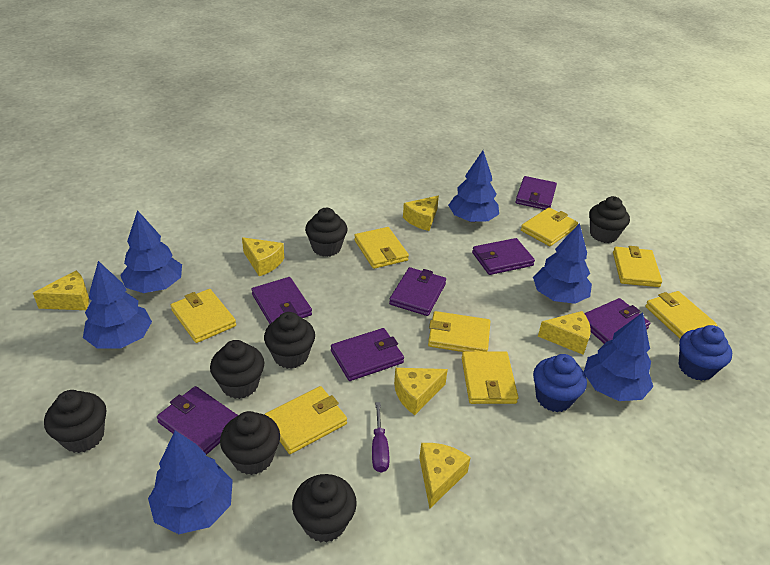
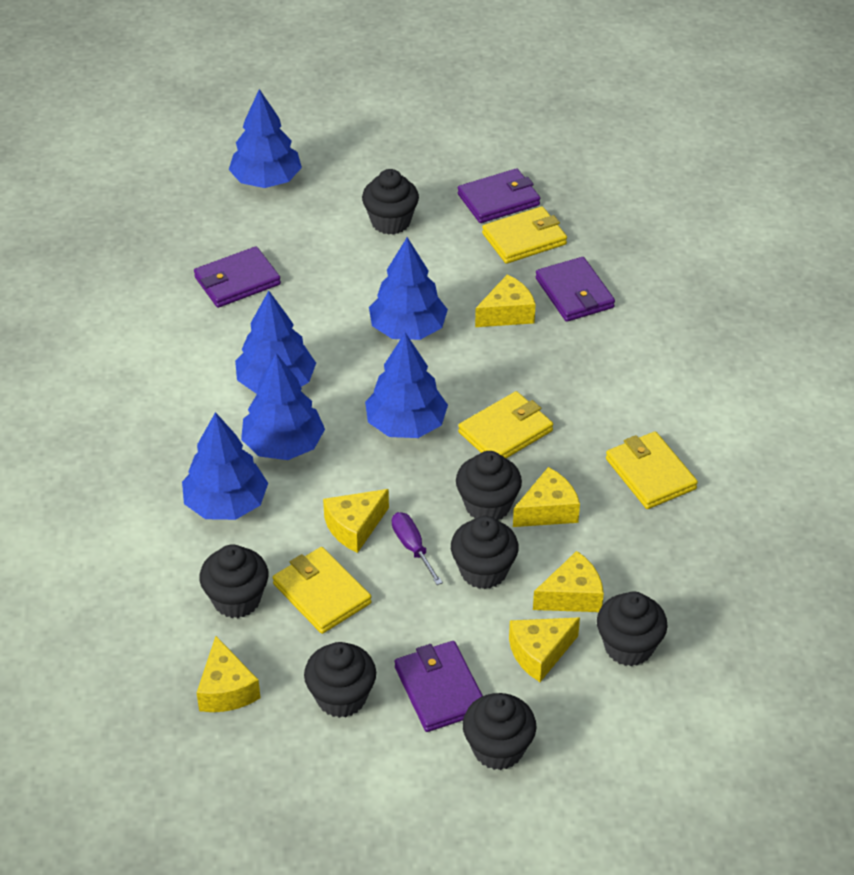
blue cupcake: [533,354,587,412] [679,325,732,381] = 2 -> none = 0
purple wallet: [157,386,238,455] [251,277,312,324] [331,328,404,381] [389,267,446,316] [472,238,535,275] [515,176,557,210] [584,298,650,344] = 7 -> [194,246,281,308] [395,641,483,732] [458,168,540,223] [535,257,615,322] = 4
yellow wallet: [171,289,236,343] [264,386,347,454] [354,227,409,269] [428,311,490,352] [462,351,518,404] [521,207,578,246] [613,246,662,287] [645,291,717,338] = 8 -> [273,547,372,634] [458,391,553,458] [482,207,567,264] [606,432,698,509] = 4

